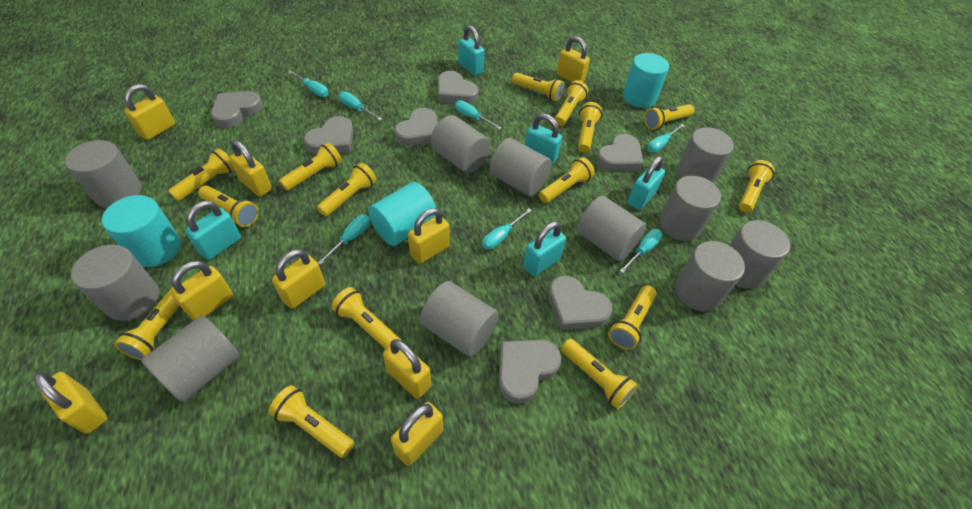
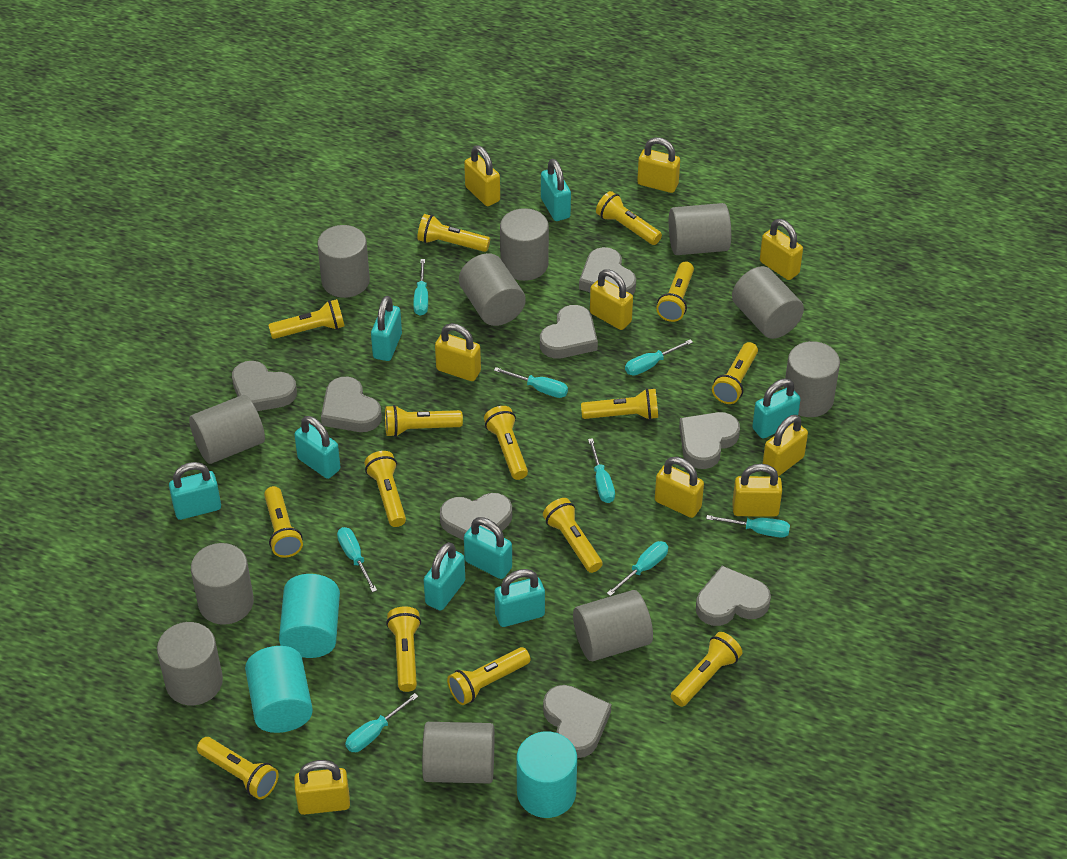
grey heart: [211,91,263,128] [304,116,354,155] [394,108,438,146] [438,71,479,104] [499,340,561,404] [548,276,612,330] [596,134,644,172] = 7 -> [232,361,297,411] [321,377,382,432] [440,493,512,541] [540,305,598,359] [543,685,611,758] [579,247,636,295] [679,412,740,469] [696,566,771,626] = 8
turquoise padlock: [185,201,241,260] [458,26,485,76] [523,221,566,276] [525,114,562,165] [627,156,665,210] = 5 -> [169,462,221,520] [294,416,341,479] [371,296,402,361] [424,542,465,611] [464,517,512,579] [495,569,545,627] [541,159,571,221] [752,379,801,438] = 8
turquoise screwdriver: [288,70,329,97] [317,215,370,265] [339,92,382,121] [455,100,502,130] [482,208,532,249] [620,229,662,273] [647,124,685,153] = 7 -> [337,527,377,592] [345,693,418,752] [413,259,428,316] [494,367,568,398] [588,438,615,503] [607,541,668,596] [625,339,693,375] [706,515,790,538] = 8

